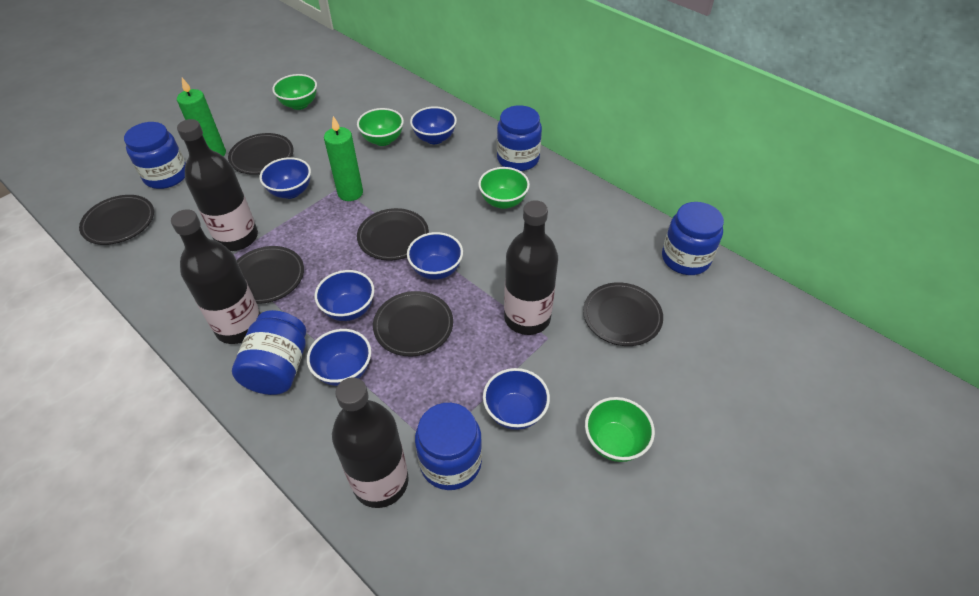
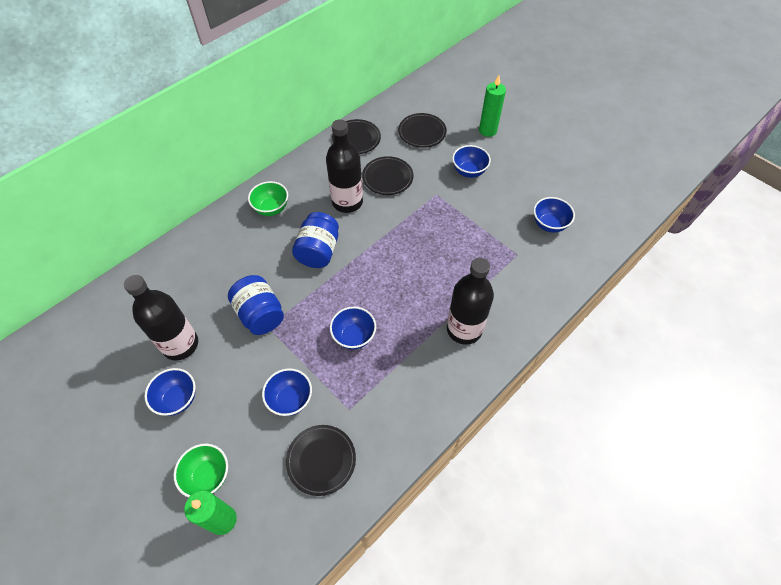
black bottle: [171,209,261,344] [177,119,258,251] [332,378,409,508] [504,200,558,335] = 4 -> [124,275,198,361] [326,119,363,213] [447,258,494,345] = 3
black plate: [79,195,154,245] [228,133,294,175] [237,246,304,304] [357,208,429,260] [373,291,453,356] [583,282,663,346] = 6 -> [286,425,356,496] [332,119,381,154] [362,156,414,195] [398,113,447,148] = 4
blue bowl: [259,157,311,199] [307,329,371,386] [315,270,374,321] [407,232,463,280] [410,106,457,144] [483,368,550,430] = 6 -> [145,368,196,416] [262,368,312,416] [330,307,376,349] [452,145,491,178] [534,197,575,233] = 5
blue jar: [124,122,186,189] [232,310,306,395] [415,403,482,490] [497,105,542,171] [662,202,724,275] = 5 -> [228,275,284,335] [292,212,339,268] = 2
green bowl: [272,74,317,110] [357,108,404,146] [478,167,530,209] [585,397,655,462] = 4 -> [174,444,228,497] [248,181,288,216] = 2

